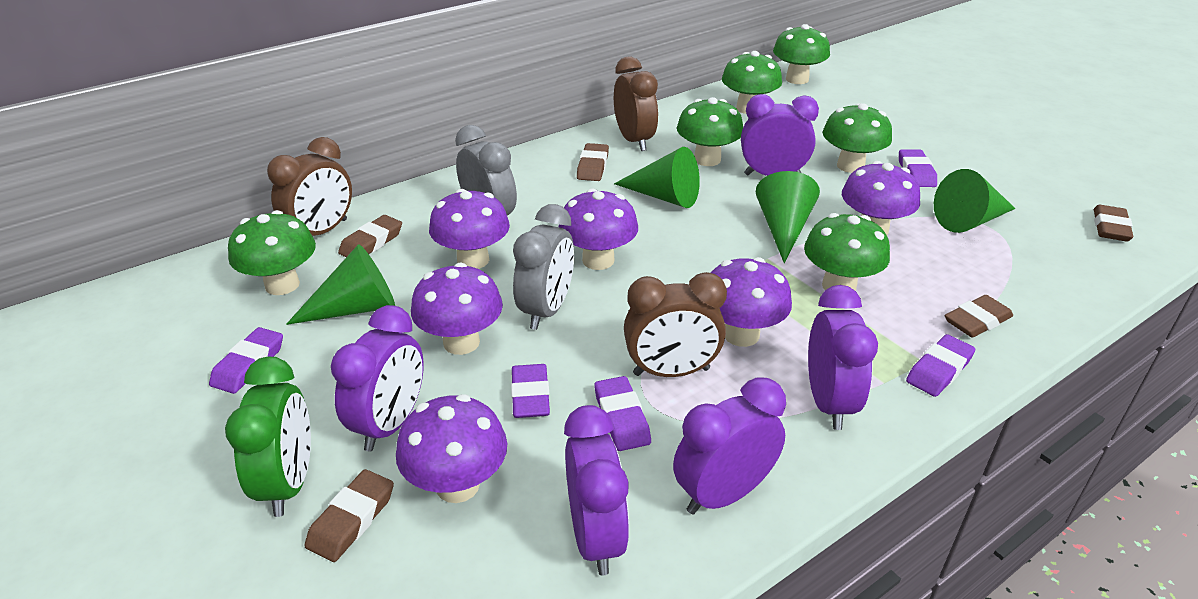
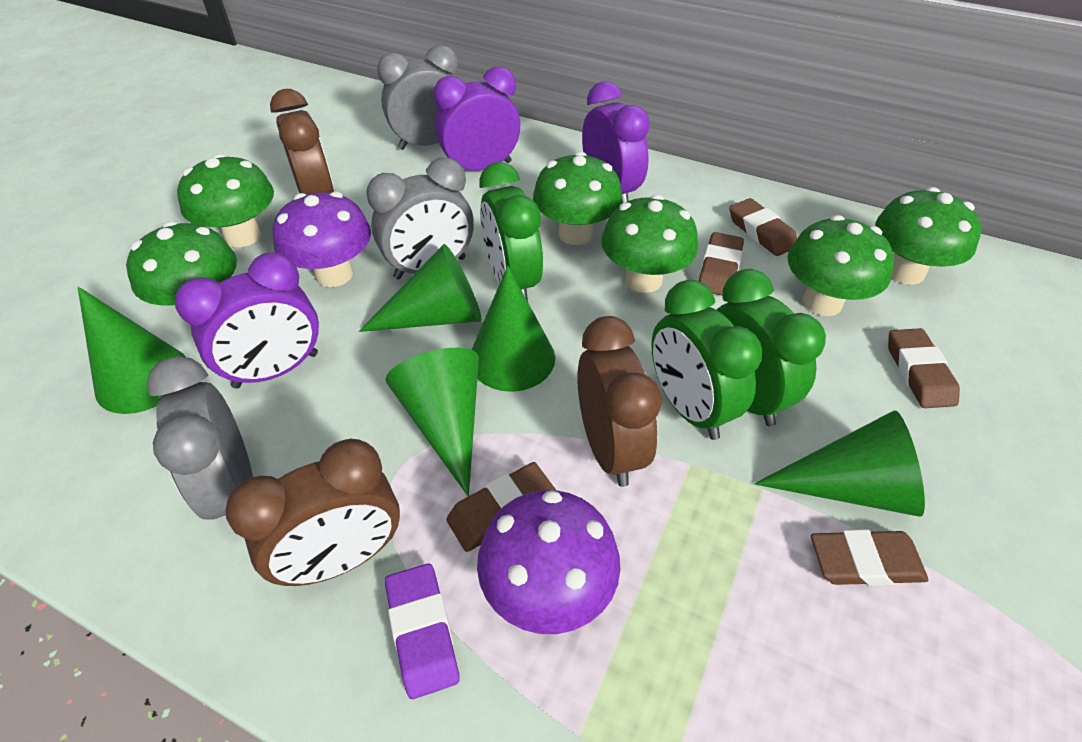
green clock: [225,357,311,517] = 1 -> [479,162,543,301] [651,280,762,440] [716,269,826,426] = 3
green cone: [286,244,395,325] [614,147,700,208] [756,171,820,263] [934,169,1015,233] = 4 -> [78,287,186,414] [359,244,482,332] [385,348,479,496] [472,266,555,392] [754,410,925,517] = 5
grey clock: [455,125,517,216] [513,204,574,330] = 2 -> [147,356,253,520] [366,158,474,280] [377,45,458,150] = 3
purple clock: [331,305,424,451] [564,405,629,575] [673,377,786,515] [741,94,819,176] [808,285,878,430] = 5 -> [175,253,319,389] [433,66,520,171] [582,81,650,203] = 3
purple eraser: [209,327,283,394] [511,364,550,418] [594,376,651,451] [899,149,937,187] [906,334,976,397] = 5 -> [385,564,459,699] = 1
purple mushroom: [396,394,507,503] [411,263,503,355] [429,189,510,269] [559,188,638,270] [711,257,792,347] [842,161,920,235] = 6 -> [273,192,371,287] [477,490,621,634] = 2

